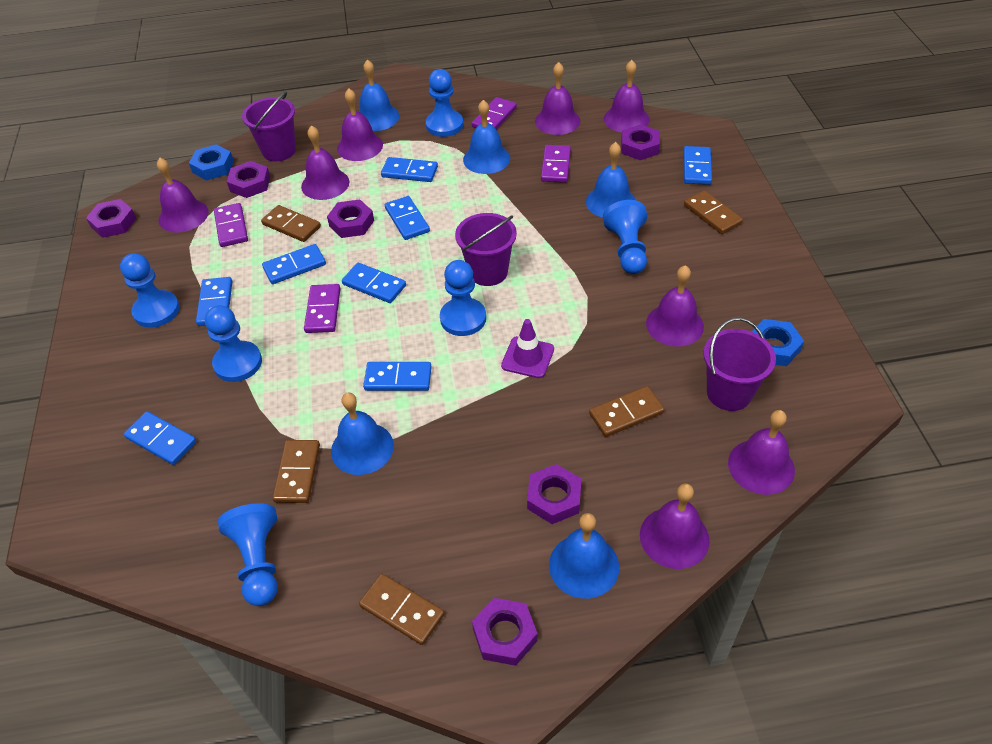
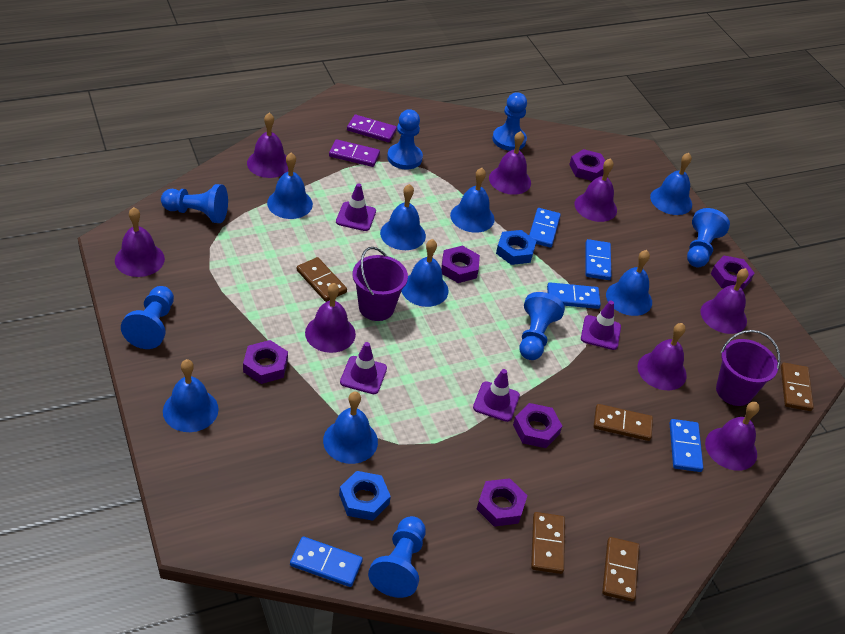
blue bell: [331,393,394,475] [359,59,399,131] [463,100,510,174] [549,513,619,599] [586,142,635,218] = 5 -> [163,359,219,432] [267,153,313,219] [323,392,378,464] [380,184,426,250] [401,239,449,307] [450,168,495,233] [606,250,652,316] [650,153,692,215] = 8
blue domino: [124,411,197,465] [196,277,232,326] [262,244,326,284] [342,263,406,303] [363,362,432,391] [381,157,438,182] [385,196,430,240] [683,146,712,185] = 8 -> [290,537,363,587] [529,208,561,248] [547,282,601,309] [586,239,611,280] [670,419,703,472] = 5
blue pawn: [120,253,180,328] [205,305,262,382] [218,503,278,606] [426,69,463,137] [440,260,486,336] [603,200,647,274] = 6 -> [121,286,174,349] [161,184,228,223] [368,516,426,598] [387,109,423,170] [492,92,527,151] [520,292,565,360] [687,208,730,267] = 7
purple bucket: [242,92,296,161] [455,213,517,286] [703,318,776,411] = 3 -> [353,247,408,321] [716,330,780,406] = 2
purple domino: [214,203,248,247] [304,284,341,333] [472,97,517,129] [541,145,571,183] = 4 -> [329,139,380,167] [347,115,397,142] = 2
purple traffic cone: [501,319,554,378] = 1 -> [336,183,376,231] [340,342,387,394] [473,369,520,422] [581,300,621,350] = 4

